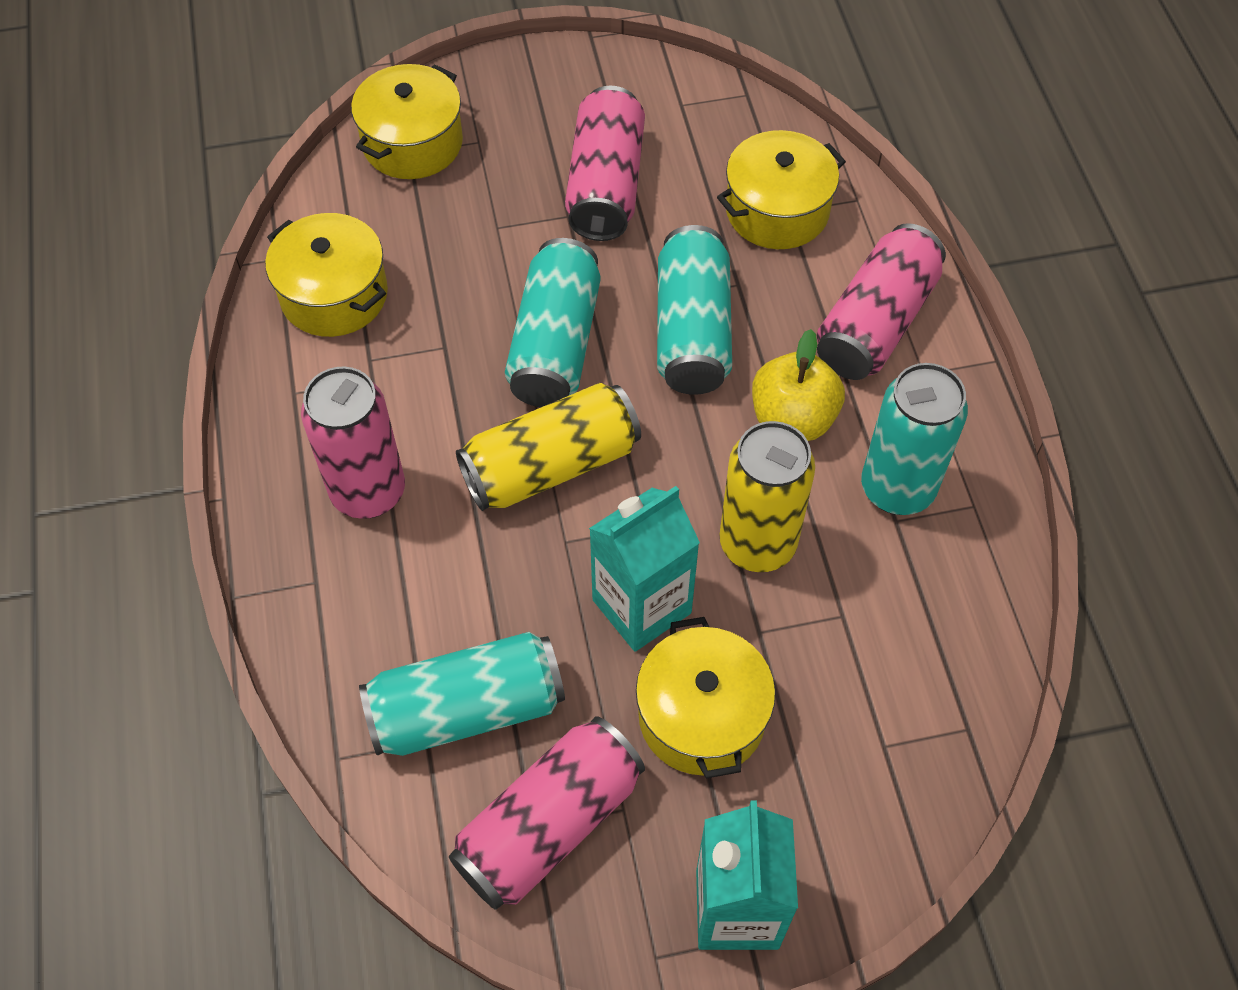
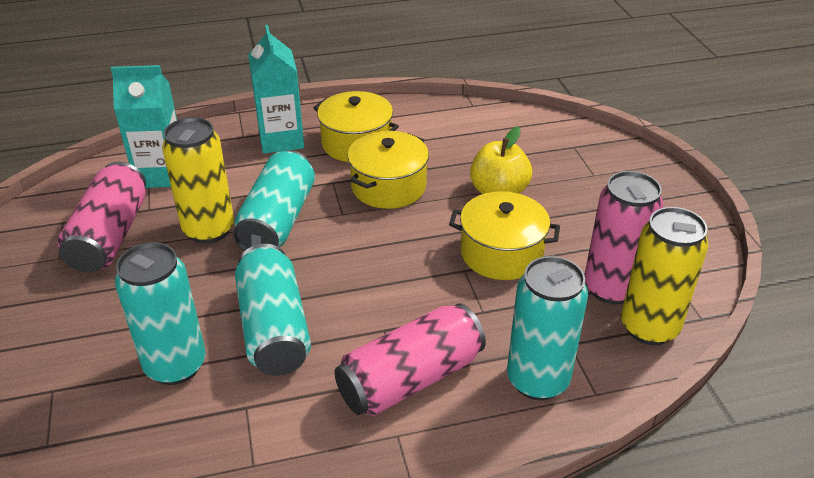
pink can: [301,367,405,519] [449,716,645,910] [565,86,645,241] [817,223,946,380] = 4 -> [57,161,146,273] [334,303,486,416] [584,171,663,305] = 3
yellow pot: [265,213,388,337] [351,64,463,179] [636,617,775,778] [717,130,846,249] = 4 -> [313,91,399,162] [348,131,429,209] [449,191,560,280] = 3

